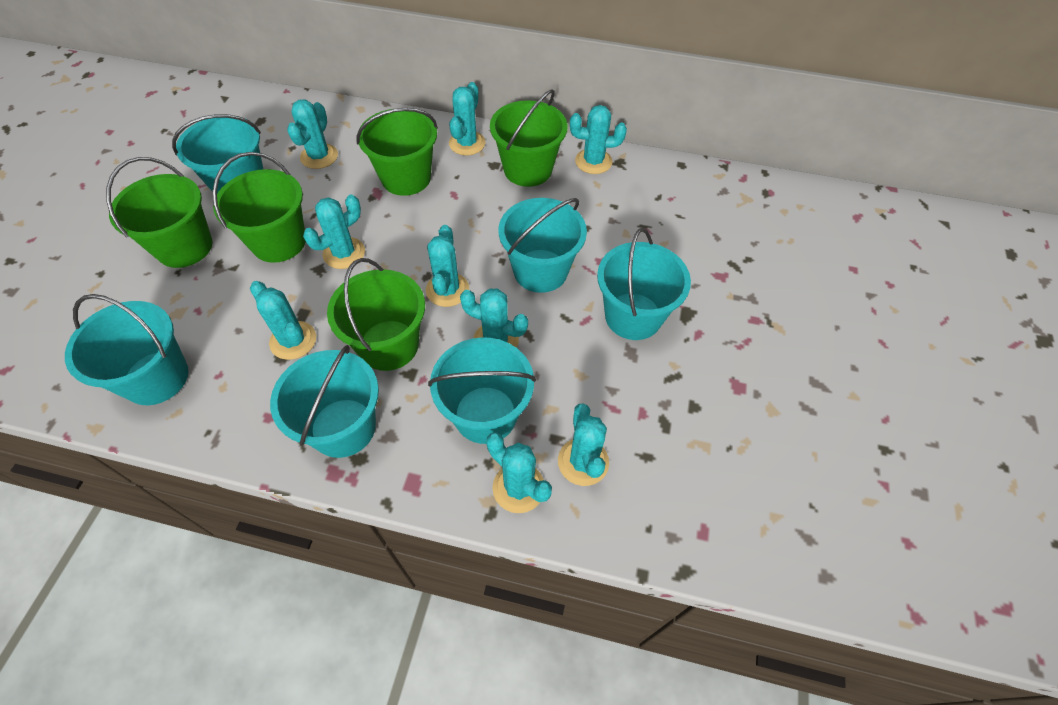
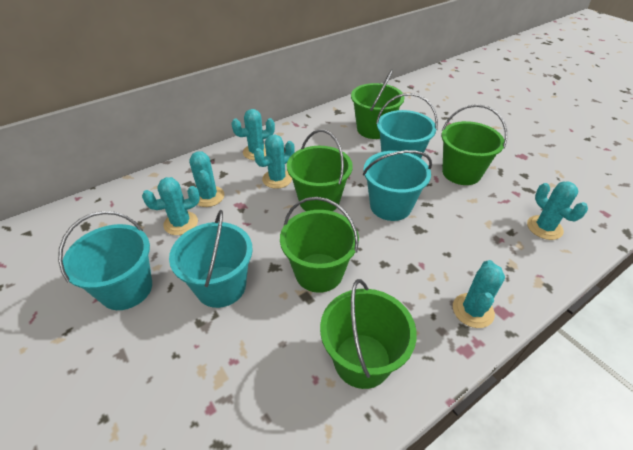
turquoise bucket: [65,294,189,405] [172,114,264,193] [270,345,379,458] [428,337,536,444] [498,198,587,293] [597,228,691,340] = 6 -> [58,211,152,310] [169,210,253,308] [363,150,432,221] [376,93,438,158] = 4
turquoise cactus: [250,281,316,360] [287,99,338,169] [303,195,365,269] [426,225,469,307] [449,82,485,155] [460,288,528,348] [486,433,552,513] [558,403,609,486] [570,105,627,174] = 9 -> [142,177,200,235] [189,151,224,207] [231,109,275,160] [254,134,295,189] [453,260,505,328] [527,181,588,240] = 6

